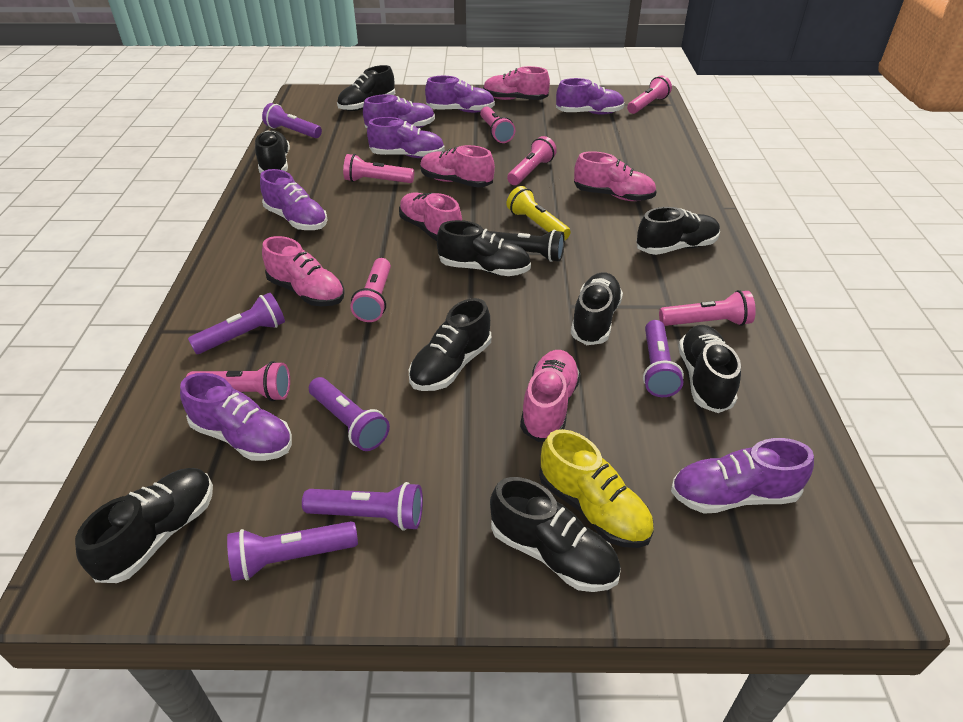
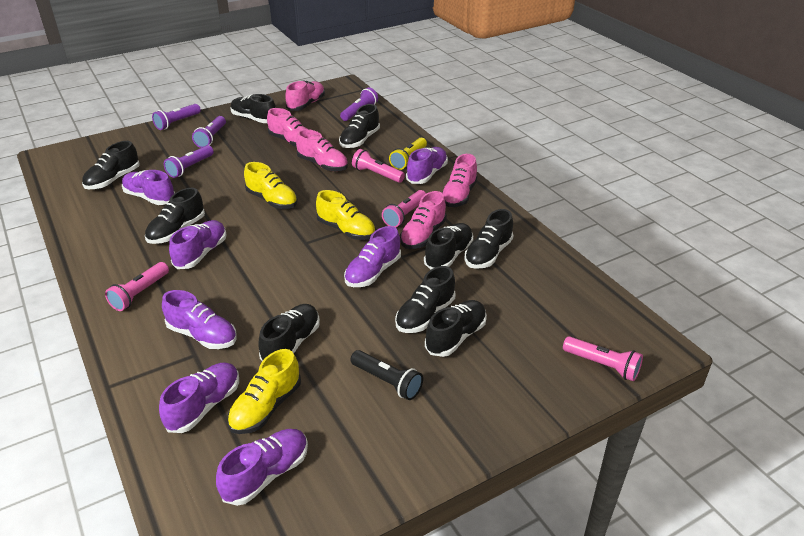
pink flashlight: [186,361,290,401] [343,154,414,183] [350,258,391,322] [480,107,515,143] [507,136,557,185] [627,76,672,114] [659,290,756,326] = 7 -> [105,262,169,311] [352,149,405,183] [382,190,426,228] [563,336,643,381] = 4
pink shoe: [262,236,345,306] [399,192,462,241] [420,145,495,187] [483,66,550,100] [520,350,581,442] [574,151,657,201] = 6 -> [267,108,307,147] [285,80,325,111] [296,129,348,171] [400,191,447,249] [442,154,478,207] = 5
purple flashlight: [188,293,285,354] [227,521,358,581] [262,103,322,138] [302,482,423,531] [309,377,390,451] [643,320,684,397] = 6 -> [152,104,201,130] [164,145,214,178] [192,116,226,148] [340,87,378,121] = 4
yellow shoe: [539,429,654,548] = 1 -> [228,349,301,434] [244,162,298,209] [316,190,375,240] = 3

